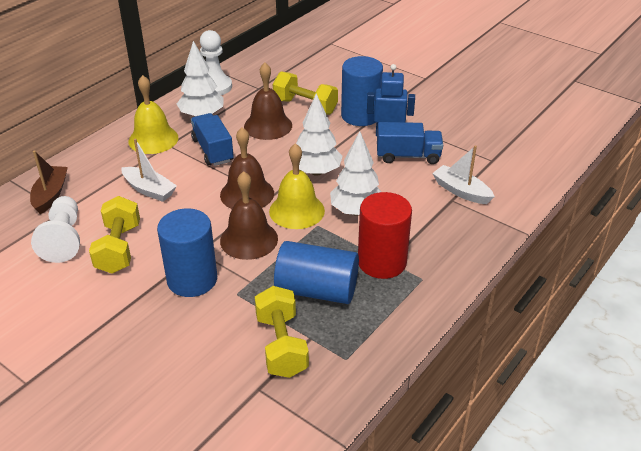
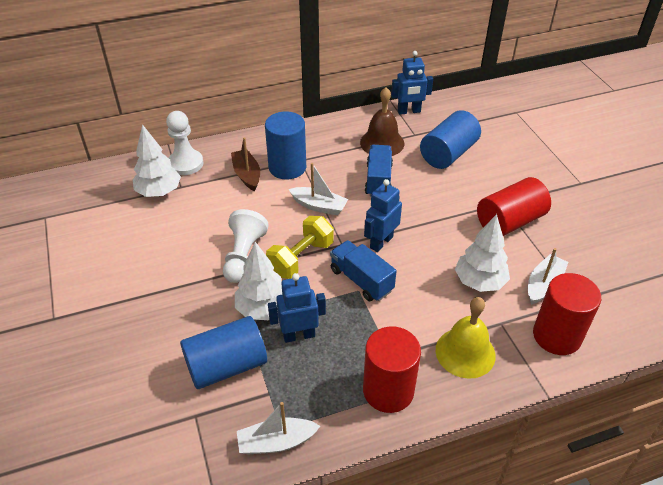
blue robot: [367,64,415,136] = 1 -> [268,273,326,343] [364,179,402,252] [391,51,433,115] = 3
brown bell: [220,127,274,209] [220,171,278,260] [244,63,292,140] = 3 -> [360,87,404,156] = 1
red cylinder: [358,192,412,279] = 1 -> [363,326,421,413] [477,177,551,236] [533,273,601,355] = 3
white boat: [121,139,177,202] [432,145,495,204] = 2 -> [237,402,320,455] [289,163,348,215] [528,248,568,305] = 3
yellow bell: [128,75,178,154] [269,143,325,229] = 2 -> [436,297,496,379] = 1
yellow dumbbell: [89,196,140,274] [255,286,309,378] [273,72,338,115] = 3 -> [266,216,334,279] = 1

